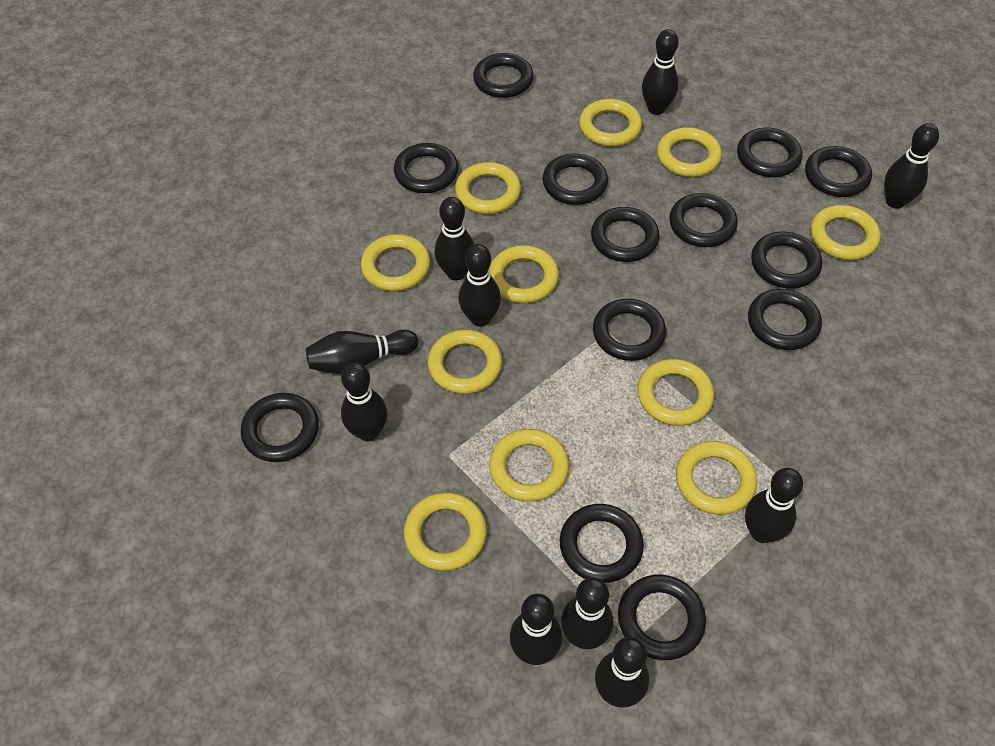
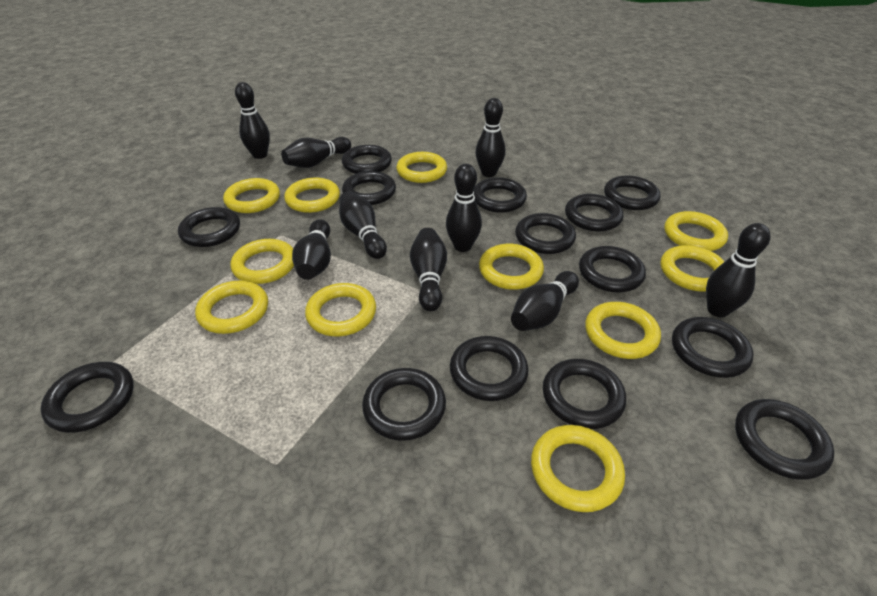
black bowling pin: [306,330,418,374] [341,362,387,442] [435,197,474,280] [458,244,501,327] [510,594,562,665] [561,577,613,649] [595,637,649,708] [642,29,679,115] [745,468,803,543] [884,123,939,209] = 10 -> [235,82,270,159] [281,137,351,168] [292,219,331,280] [339,191,387,259] [410,228,447,311] [446,164,482,252] [475,98,506,177] [511,271,579,331] [706,223,771,317] = 9
black ring: [241,393,319,462] [394,143,459,193] [473,53,534,98] [543,153,608,205] [560,504,644,583] [591,207,660,262] [593,299,666,361] [618,575,706,660] [669,193,738,247] [737,128,802,177] [748,289,822,350] [751,232,822,289] [805,146,872,197] = 13 -> [41,362,134,433] [178,207,240,247] [342,145,392,174] [342,171,396,205] [362,368,446,441] [450,336,528,401] [473,177,527,213] [515,213,576,254] [543,359,626,429] [565,194,623,231] [579,246,646,292] [604,175,661,210] [672,317,754,378] [735,399,834,480] = 14

